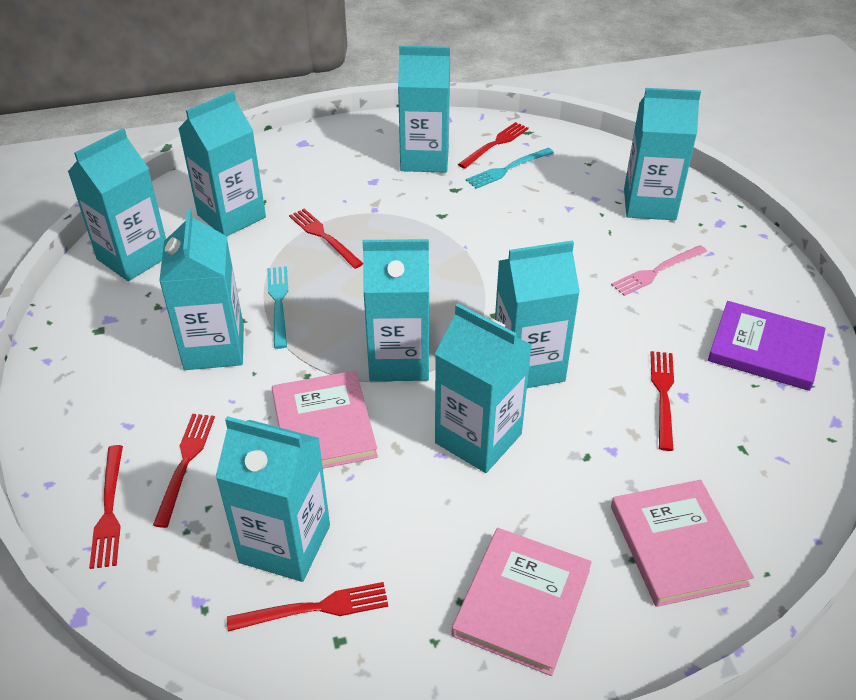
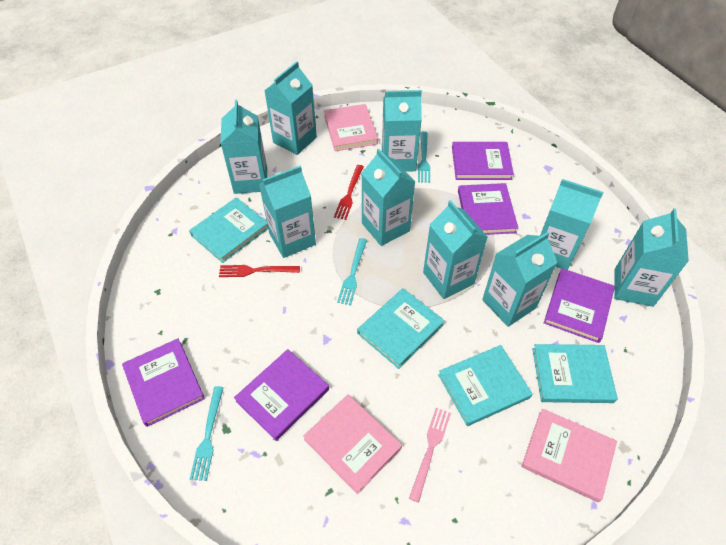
purple book: [708,301,826,391] = 1 -> [122,338,205,427] [234,349,329,441] [452,142,514,180] [458,183,518,235] [544,268,615,343] = 5
red fork: [89,445,123,569] [153,414,215,528] [227,582,388,632] [289,209,363,269] [458,122,529,169] [651,351,674,451] = 6 -> [219,265,300,277] [334,165,364,220] = 2
turquoise book: none = 0 -> [189,197,268,263] [357,288,445,369] [438,345,532,426] [532,344,618,403] = 4
turquoise fork: [267,266,288,349] [466,148,554,189] = 2 -> [190,386,224,481] [337,238,367,305] [418,131,430,183] = 3

